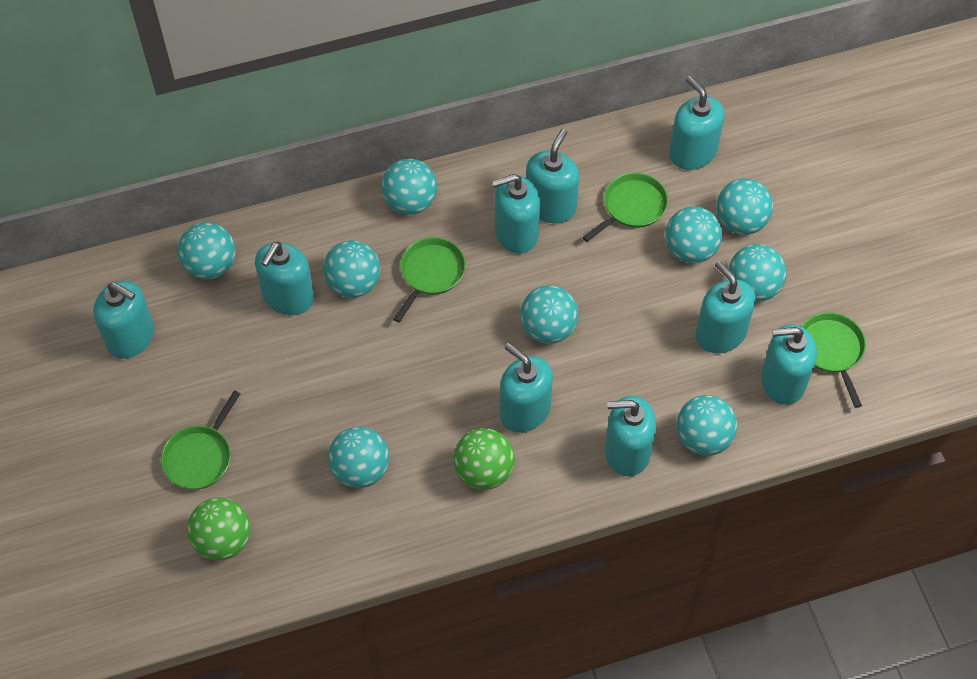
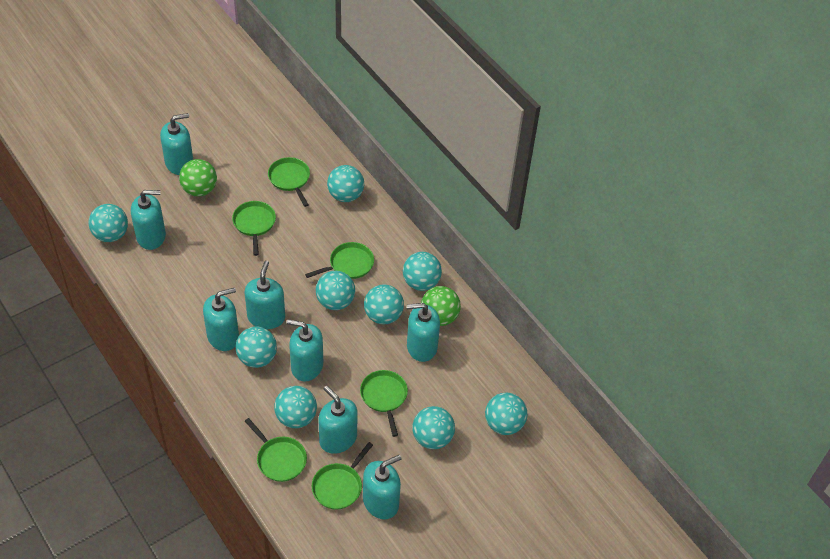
green pan: [161,390,240,490] [394,237,466,323] [582,173,668,242] [802,312,866,408] = 4 -> [232,201,276,256] [245,418,307,482] [268,157,310,207] [305,242,374,279] [312,442,373,509] [360,370,408,437] = 6
turquoise soap dispenser: [93,280,154,359] [255,242,315,315] [492,174,540,254] [500,343,553,433] [526,129,579,223] [605,395,657,477] [669,76,725,170] [696,261,756,353] [761,324,817,405] = 9 -> [131,190,166,250] [160,113,193,175] [203,288,239,351] [244,260,285,329] [286,319,323,382] [319,386,357,454] [363,455,401,519] [407,303,440,362] = 8

